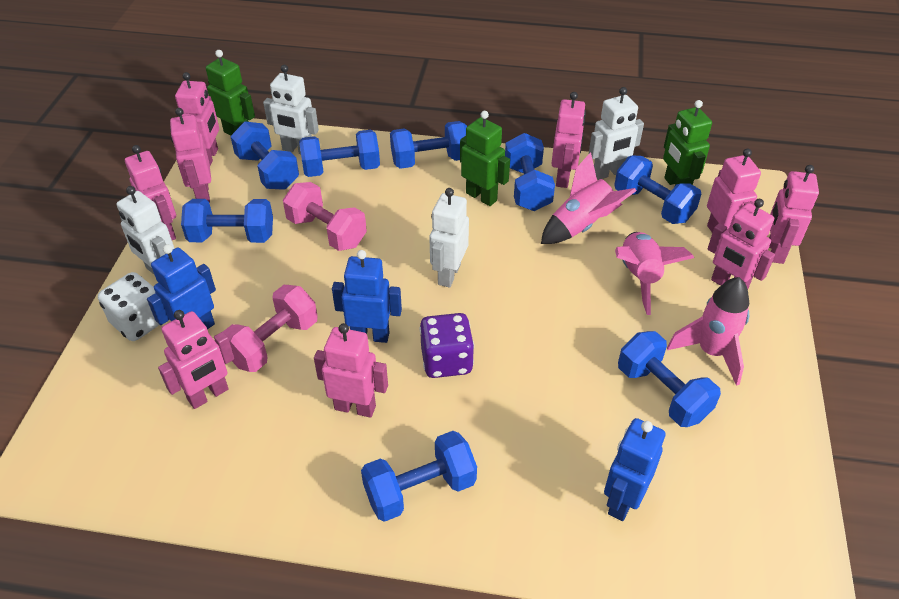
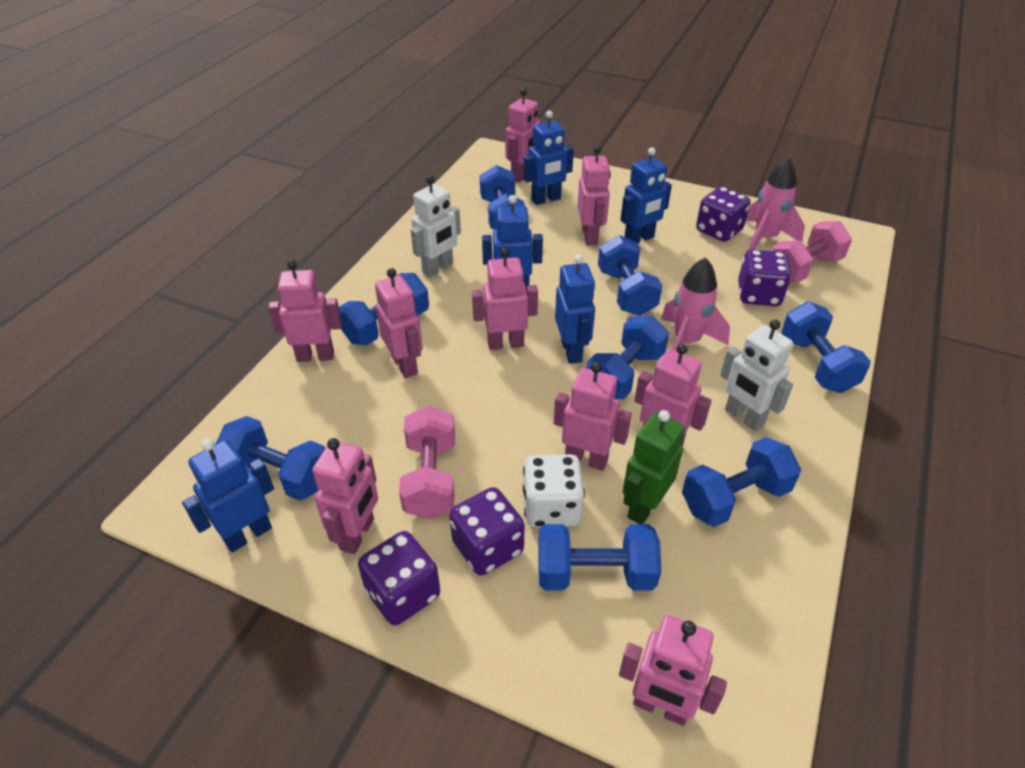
blue robot: [147,244,216,329] [332,250,402,343] [604,418,666,521] = 3 -> [182,439,274,552] [482,195,543,291] [524,111,574,205] [555,255,595,364] [621,147,672,244] = 5
green robot: [206,50,255,136] [460,111,510,206] [663,100,712,186] = 3 -> [623,410,685,524] = 1
pink rocket: [541,152,636,244] [615,232,694,315] [667,277,749,386] = 3 -> [661,257,730,351] [746,158,805,250] = 2
purple dice: [420,313,474,378] = 1 -> [358,531,440,625] [449,487,525,576] [696,186,750,242] [738,249,791,306] = 4
white robot: [116,186,175,274] [263,65,319,154] [429,188,469,288] [588,87,644,180] = 4 -> [411,175,461,278] [720,320,793,431] = 2

